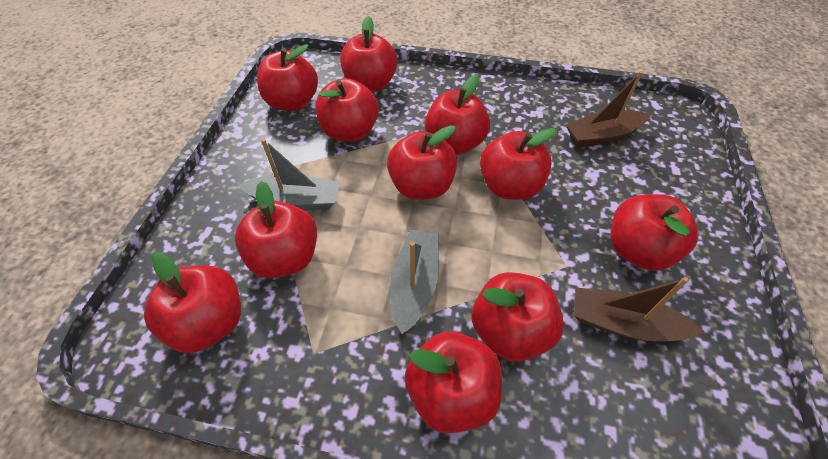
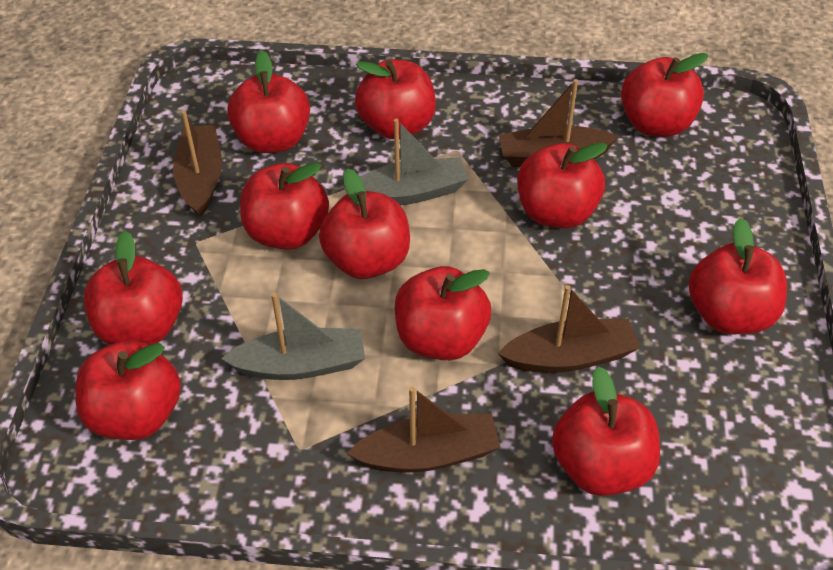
brown boat: [566,71,651,147] [574,277,705,341] = 2 -> [173,111,222,217] [347,386,501,473] [498,285,640,373] [499,79,618,167] = 4

